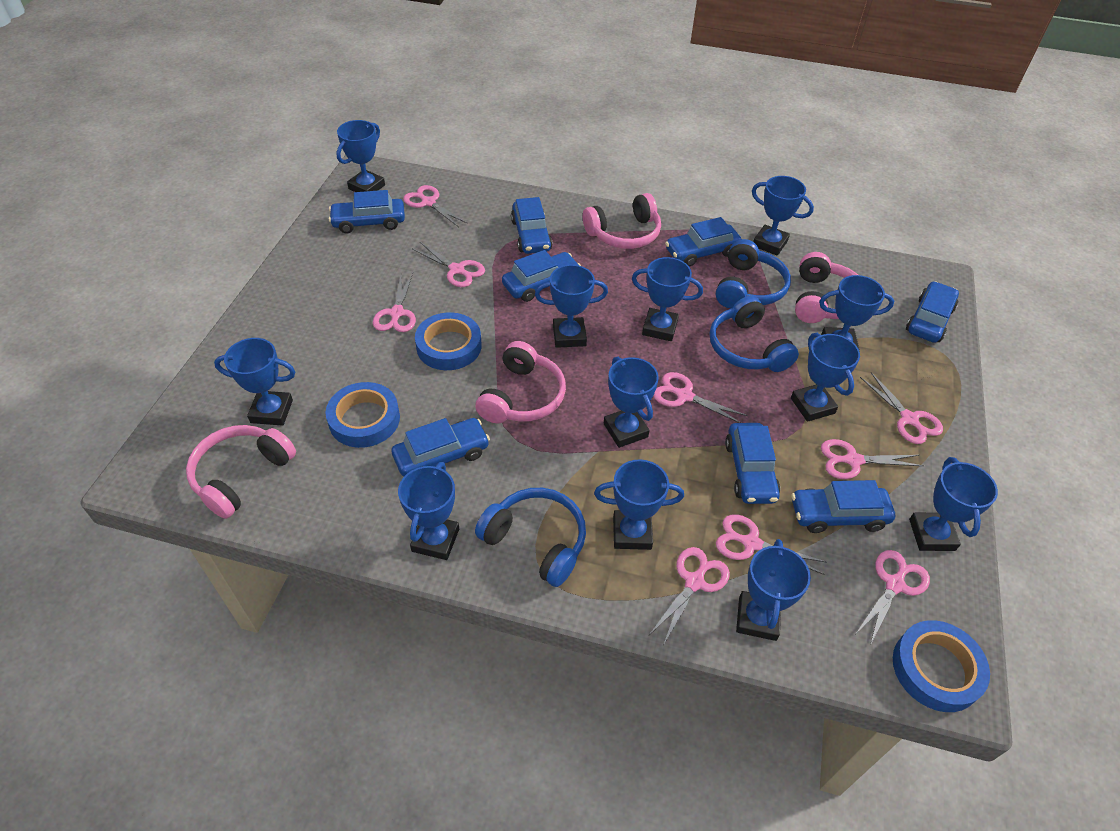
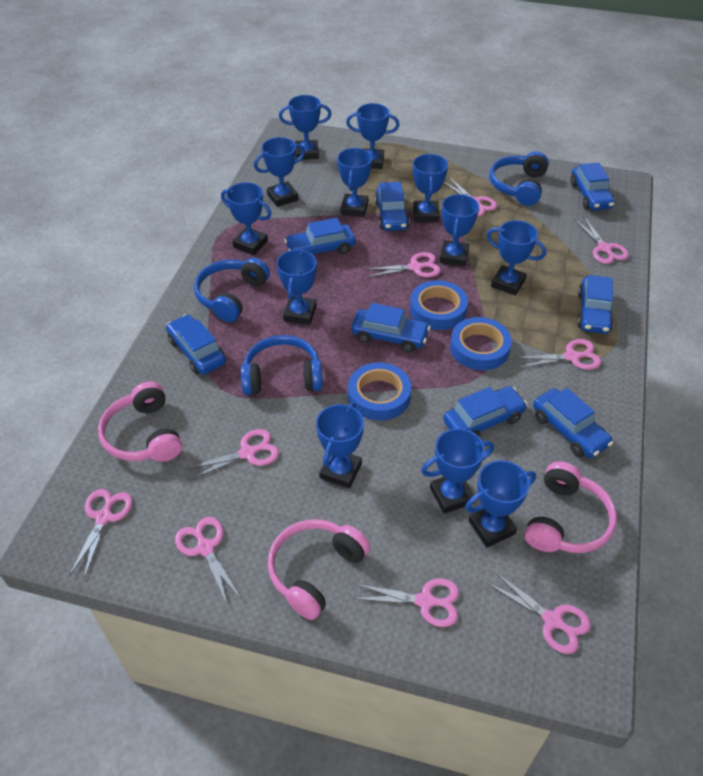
pink headphones: [186,425,296,519] [475,341,566,423] [583,193,661,249] [795,252,858,323] = 4 -> [98,381,182,462] [268,519,371,620] [525,461,617,553] = 3

